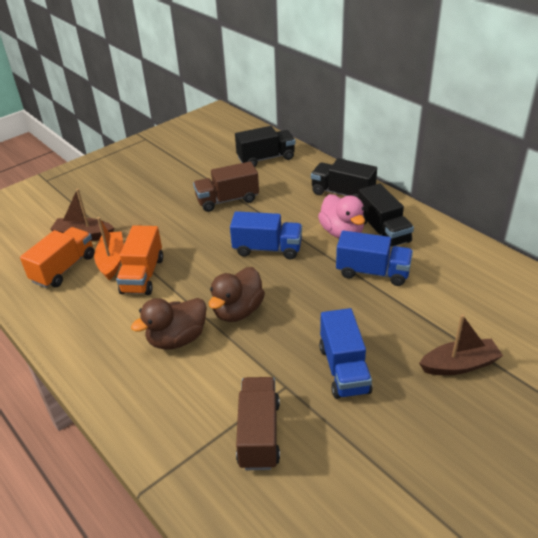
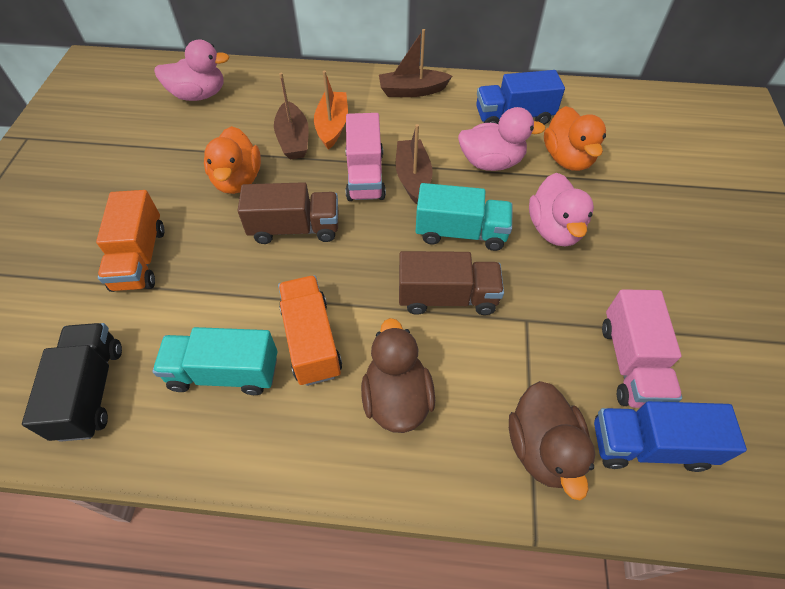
black truck: [235,126,295,167] [311,158,377,198] [358,184,414,247] = 3 -> [22,323,122,442] = 1
blue truck: [230,211,302,259] [319,308,372,399] [336,230,413,286] = 3 -> [476,70,565,125] [594,401,747,472] = 2
brown boat: [50,189,114,241] [419,314,503,375] = 2 -> [274,73,309,159] [379,29,452,97] [396,124,433,204] = 3
orange duck: none = 0 -> [204,126,261,194] [544,106,606,171] = 2
pink duck: [318,194,365,238] = 1 -> [154,39,230,101] [458,107,546,171] [529,173,594,247] = 3
pink truck: none = 0 -> [345,113,386,201] [602,289,682,408] = 2
turquoise truck: none = 0 -> [152,327,278,395] [415,183,512,251] = 2

